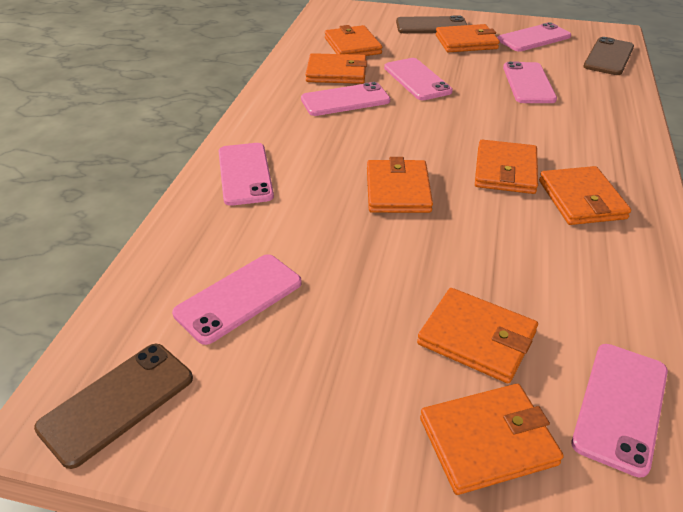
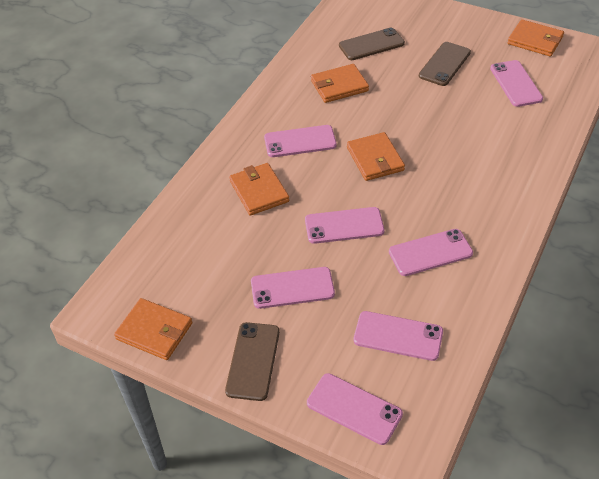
orange wallet: [305,53,367,84] [325,25,382,56] [367,157,433,213] [417,288,538,383] [420,384,564,495] [436,24,500,52] [475,140,538,194] [539,166,631,225] = 8 -> [114,298,192,360] [229,163,289,215] [311,64,369,103] [347,132,405,181] [508,19,564,56] = 5

